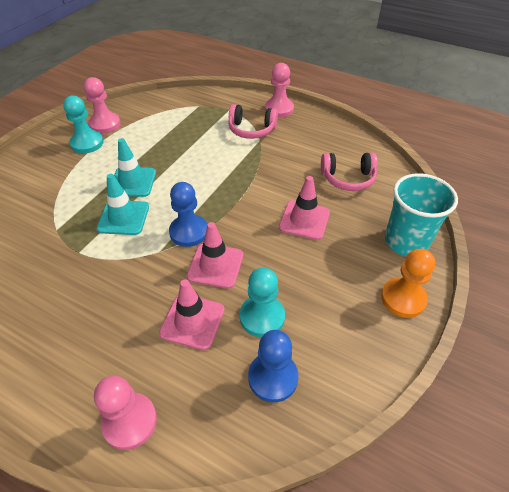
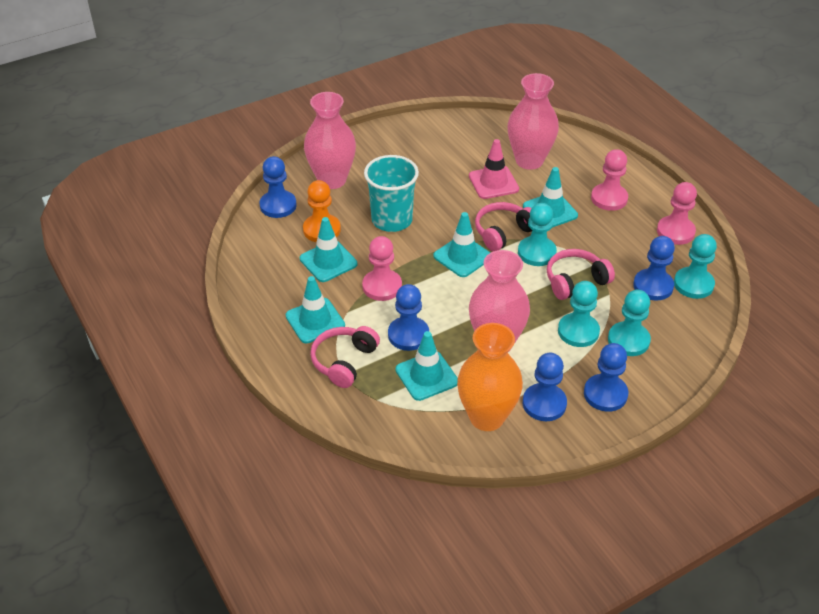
blue pawn: [169,182,208,247] [248,330,299,402] = 2 -> [260,156,297,218] [388,284,429,351] [523,353,567,421] [584,343,628,412] [633,236,675,301] = 5
orange vase: none = 0 -> [457,323,523,431] = 1
pink headphones: [228,104,278,139] [321,153,378,191] = 2 -> [310,326,380,388] [475,202,532,251] [547,249,615,300] = 3
pink traffic cone: [159,279,225,350] [187,222,243,289] [279,176,330,240] = 3 -> [469,139,519,199] = 1
pink vase: none = 0 -> [304,92,356,189] [469,250,530,352] [507,73,559,170] = 3
turquoise pawn: [63,96,104,153] [240,268,285,337] = 2 -> [518,203,557,266] [558,281,600,347] [608,290,651,356] [674,234,717,299] = 4
turquoise traffic cone: [97,174,149,235] [114,138,156,197] = 2 -> [286,276,345,343] [300,217,357,282] [396,331,458,401] [433,212,490,277] [523,167,578,227] = 5

